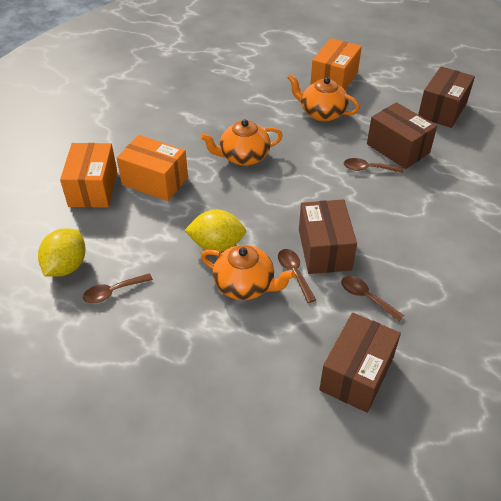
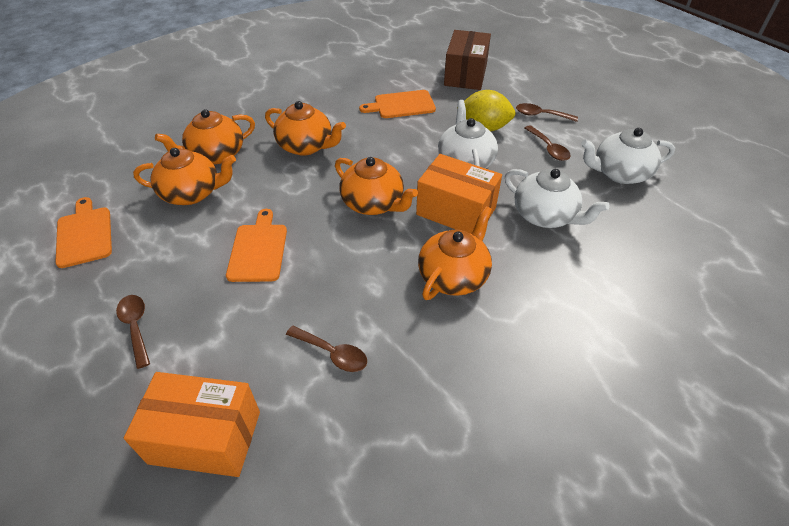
brown box: [299,200,357,274] [319,313,401,413] [367,102,437,169] [418,66,475,128] = 4 -> [444,30,491,90] = 1
orange box: [60,143,117,208] [117,135,188,201] [310,38,362,90] = 3 -> [124,372,260,477] [416,154,502,234] = 2
orange cutting board: none = 0 -> [55,197,112,268] [226,209,287,282] [359,90,436,118] = 3
orange teapot: [200,120,283,166] [201,245,295,300] [288,74,360,122] = 3 -> [133,148,236,205] [155,109,255,164] [265,101,346,156] [335,157,418,215] [418,206,492,300] = 5
white teapot: none = 0 -> [438,100,498,169] [505,169,610,228] [581,128,675,184] = 3
yellow lemon: [38,228,86,277] [185,210,246,252] = 2 -> [464,90,516,132] = 1

